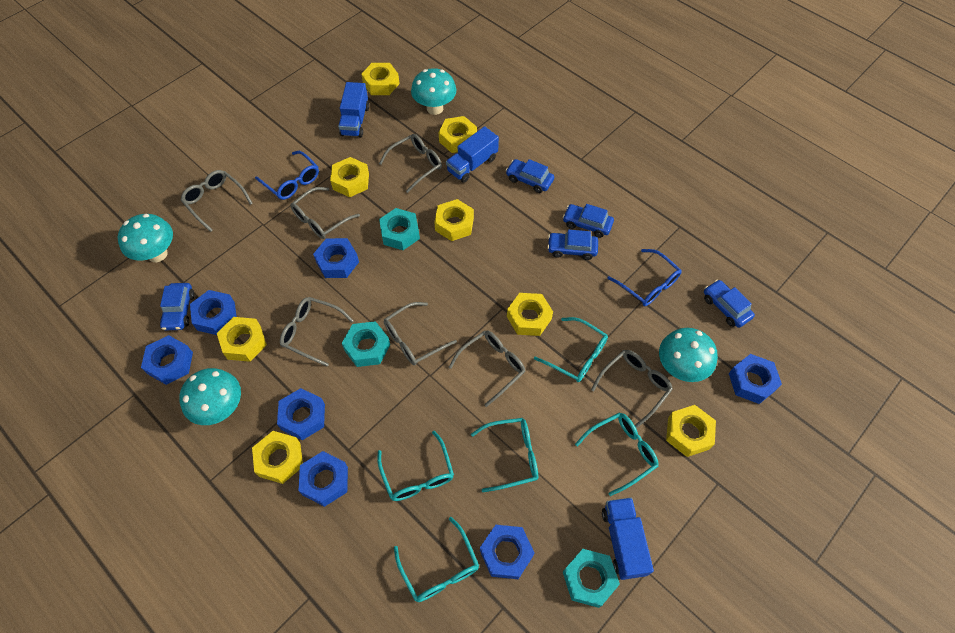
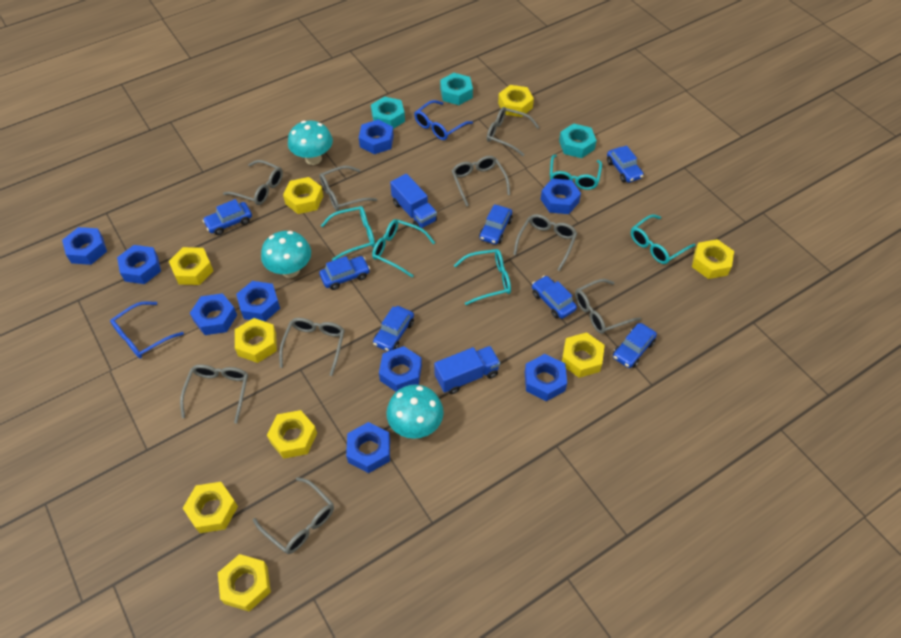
blue car: [160,283,195,330] [506,159,554,193] [547,230,598,260] [563,204,614,238] [704,280,755,328] = 5 -> [202,199,252,235] [319,256,370,290] [373,306,414,352] [479,204,513,245] [532,276,577,319] [607,146,644,183] [613,323,657,368] = 7
blue nut: [141,335,193,385] [190,290,237,335] [277,388,325,440] [298,451,348,507] [313,238,359,278] [480,525,534,579] [729,354,782,404] = 7 -> [62,227,107,265] [117,245,161,284] [190,293,237,335] [236,281,280,321] [346,422,390,473] [359,119,394,154] [379,346,422,392] [525,354,567,401] [541,179,581,214] = 9
blue truck: [338,82,369,137] [446,126,499,183] [602,498,654,580] = 3 -> [390,174,437,230] [434,346,500,394] = 2
grey glasses: [181,170,253,232] [280,297,354,367] [290,187,360,239] [379,134,442,193] [384,302,457,365] [449,330,526,407] [591,350,673,428] = 7 -> [180,364,248,423] [223,160,283,205] [253,477,334,554] [279,318,345,376] [319,166,377,211] [452,156,510,207] [487,107,540,156] [513,214,577,271] [575,279,642,334] = 9
turquoise mushroom: [117,214,173,262] [179,368,241,425] [411,68,457,115] [659,328,718,382] = 4 -> [261,231,311,278] [288,121,333,165] [386,385,444,439] = 3
yellow nut: [217,317,267,362] [252,431,303,484] [330,157,369,197] [361,63,400,95] [434,199,474,241] [439,116,477,153] [507,293,553,336] [666,405,716,457] = 8 -> [169,247,213,285] [183,482,238,533] [218,554,271,611] [235,318,277,363] [267,410,317,459] [283,177,323,214] [498,85,534,117] [562,332,605,378] [692,239,734,279] = 9

